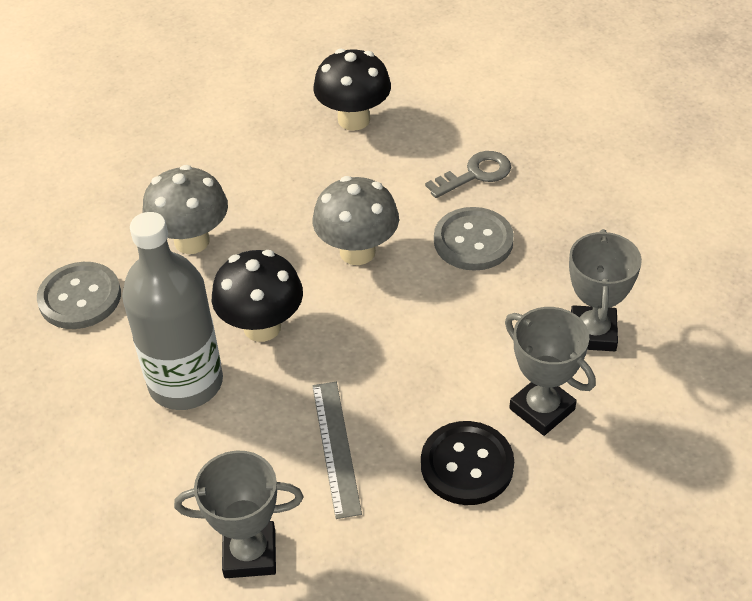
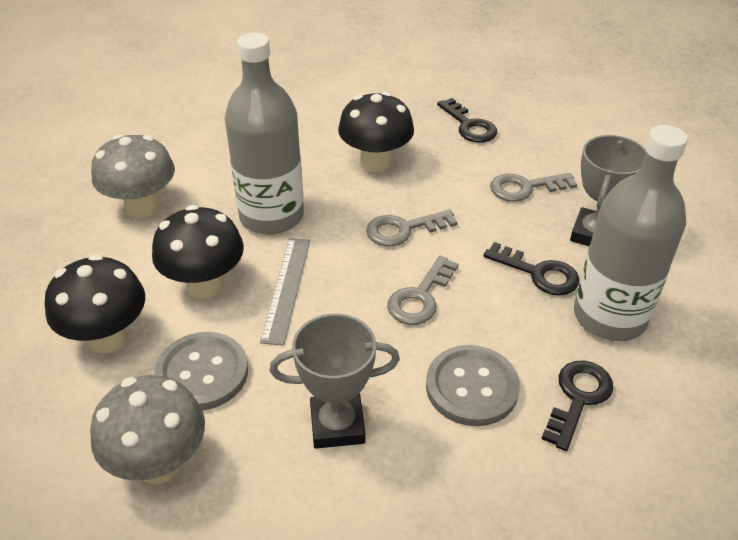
black button: [421,421,514,505] = 1 -> none = 0
black key: none = 0 -> [437,98,497,143] [483,242,579,295] [541,361,614,451] = 3
black mushroom: [212,250,303,342] [313,49,391,131] = 2 -> [45,254,145,354] [152,205,244,299] [338,92,414,173] = 3
grey bottle: [122,212,223,410] = 1 -> [225,33,304,235] [574,125,688,341] = 2
grey key: [425,151,511,198] = 1 -> [366,210,458,246] [387,256,459,325] [490,173,577,202] = 3
grey trophy: [174,451,303,578] [505,307,596,436] [569,229,642,351] = 3 -> [270,314,400,449] [570,135,646,246] = 2

